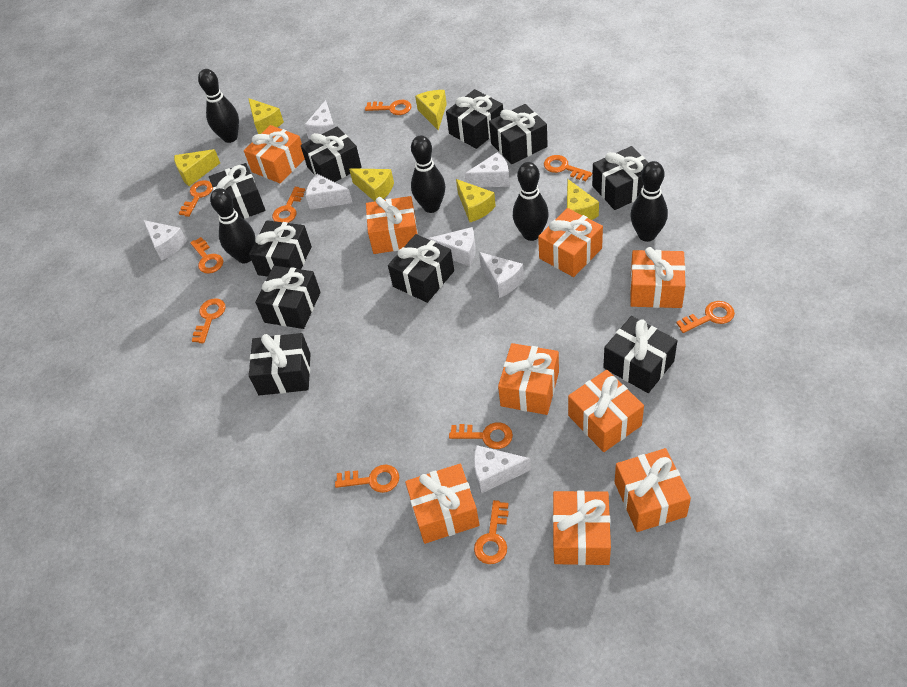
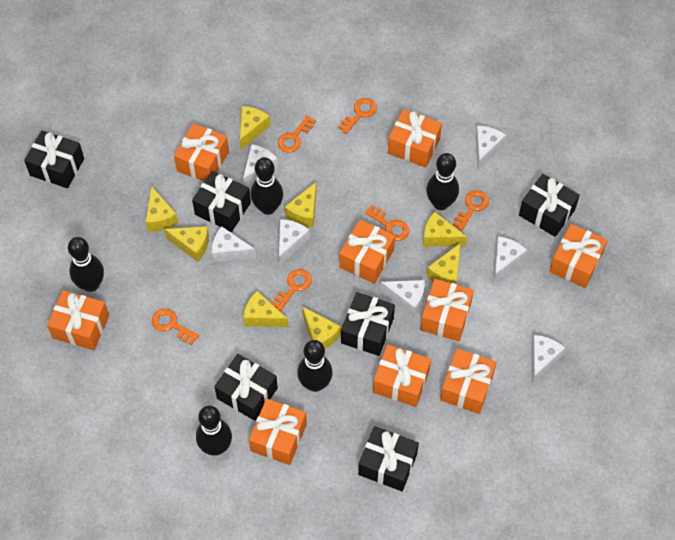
black gift: [209,163,266,219] [249,220,312,277] [249,333,311,395] [255,266,321,329] [301,127,362,182] [388,234,454,303] [446,89,503,149] [489,104,548,164] [592,146,648,210] [603,316,677,393] = 10 -> [24,131,84,188] [192,171,251,232] [214,354,278,421] [341,292,395,356] [358,426,419,491] [519,174,580,237] = 6
orange key: [179,180,213,217] [190,237,223,274] [192,298,226,343] [272,187,305,223] [335,465,399,493] [365,100,411,115] [449,422,513,449] [474,500,509,564] [544,155,592,181] [676,301,735,333] = 10 -> [152,309,199,345] [271,269,312,311] [278,115,316,153] [338,98,377,134] [365,205,409,241] [453,190,489,231] = 6
yellow cheese: [174,149,220,186] [248,98,284,134] [349,168,394,201] [415,90,447,130] [456,179,496,222] [567,179,599,220] = 6 -> [146,186,178,231] [164,226,209,262] [240,106,270,150] [243,291,288,327] [285,182,316,228] [302,306,341,349] [423,212,467,247] [427,243,461,284] = 8

